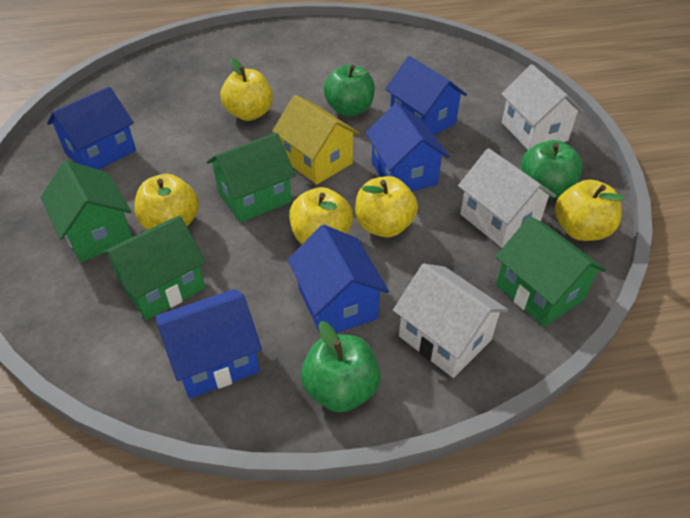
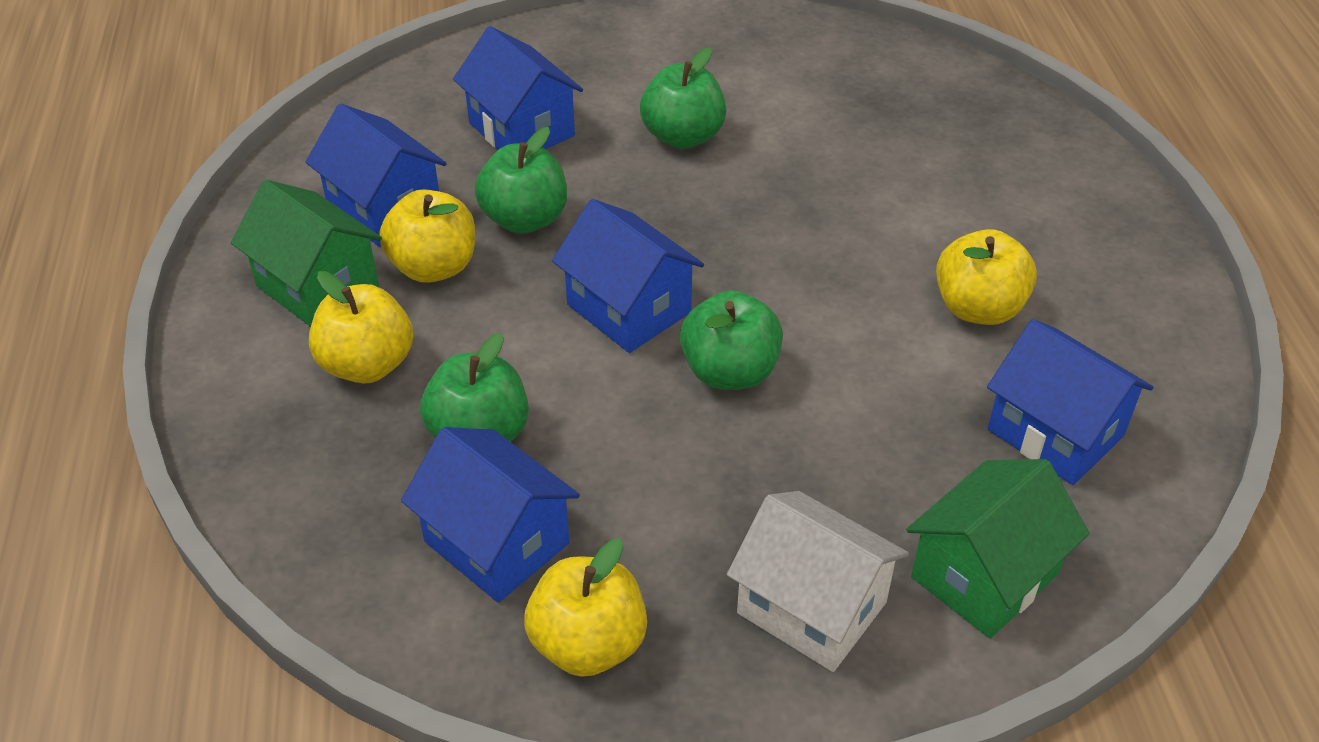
green apple: [301,321,381,413] [324,65,375,116] [521,140,583,198] = 3 -> [420,333,529,442] [475,127,567,234] [640,48,726,149] [680,290,783,390] = 4
green house: [40,160,132,263] [102,216,206,320] [207,133,296,223] [495,216,606,327] = 4 -> [231,180,382,327] [906,459,1089,639] = 2
white house: [393,263,508,378] [458,148,556,248] [501,64,585,150] = 3 -> [727,491,909,672] = 1
yellow apple: [134,174,199,230] [220,58,273,121] [289,187,353,244] [355,176,418,238] [555,180,625,241] = 5 -> [309,271,413,384] [379,190,475,283] [524,539,647,677] [936,229,1037,325] = 4
yellow house: [272,95,360,185] = 1 -> none = 0

